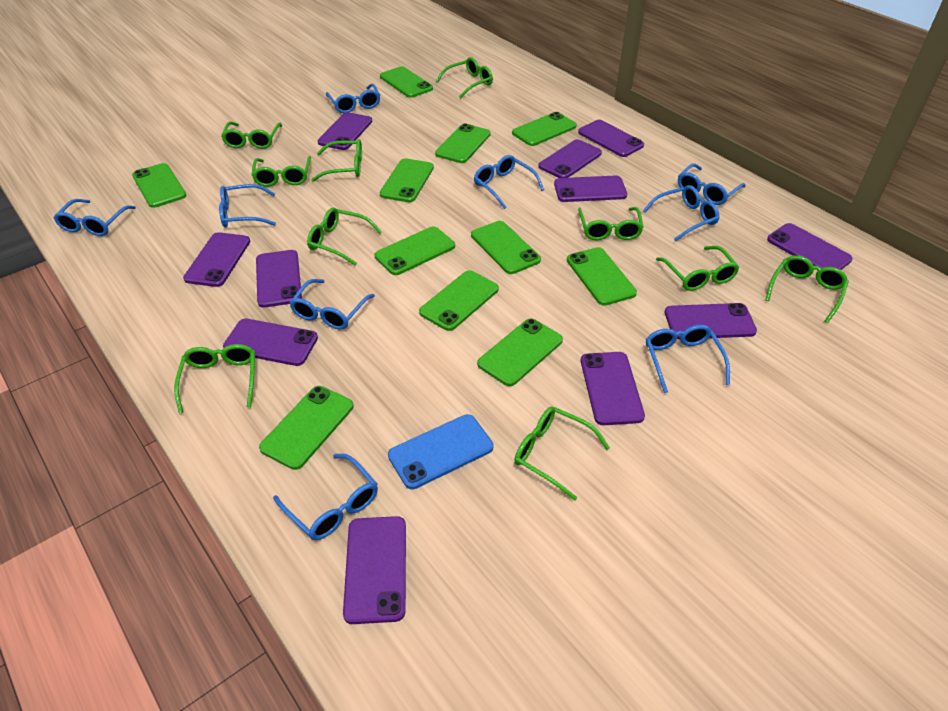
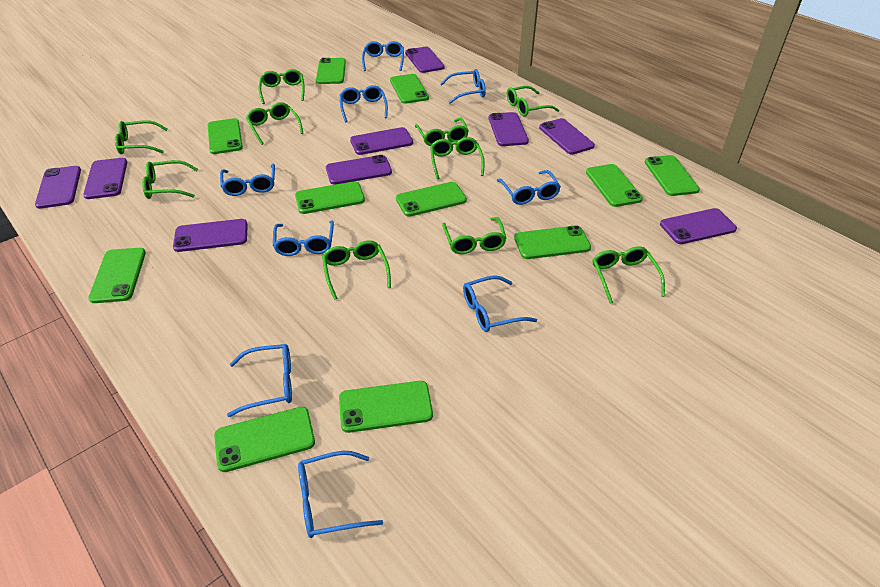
blue phone: [388,414,494,489] = 1 -> none = 0
purple phone: [183,232,250,287] [223,319,318,366] [256,250,302,308] [317,112,372,150] [343,516,406,624] [538,139,602,178] [554,176,627,202] [578,120,644,157] [581,352,645,425] [665,303,757,339] [767,223,853,270] = 11 -> [35,166,81,209] [83,158,127,199] [173,219,248,252] [326,155,392,185] [350,127,413,155] [405,47,445,73] [489,112,529,146] [539,118,595,154] [660,208,737,244] = 9

